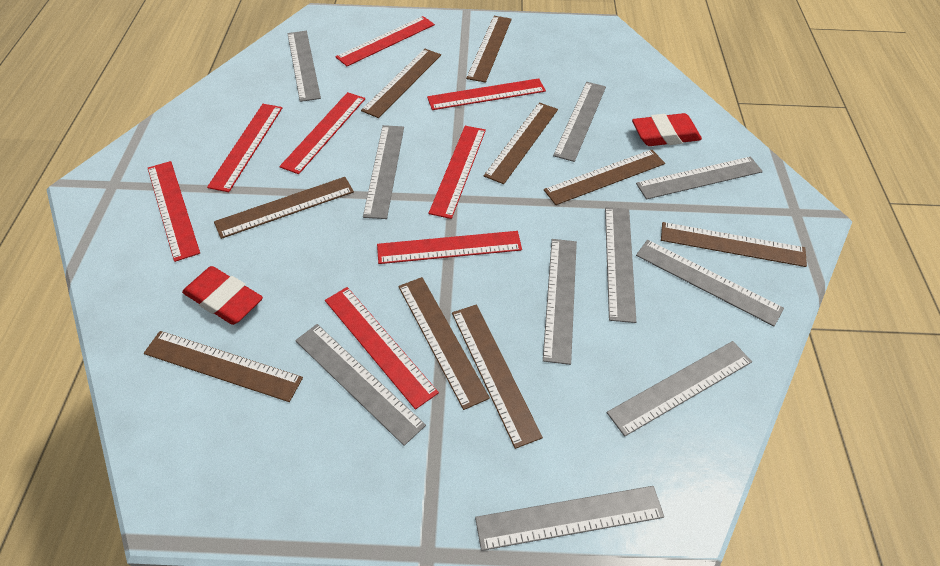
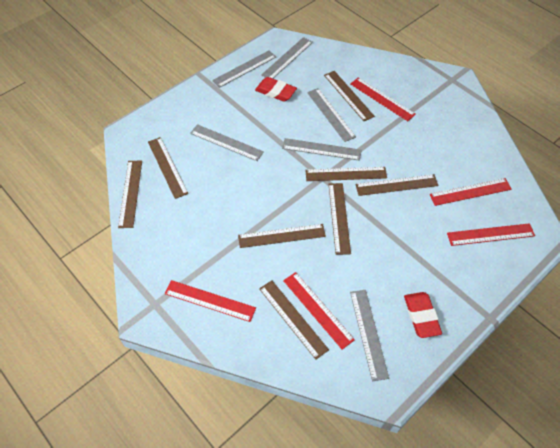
brown ruler: [144,331,303,402] [214,177,354,239] [361,49,441,118] [398,277,490,410] [452,305,543,449] [466,16,512,83] [484,102,558,184] [544,150,665,205] [661,222,807,267] = 9 -> [118,161,142,228] [148,137,188,199] [238,224,326,248] [259,280,329,360] [305,167,387,181] [324,71,375,121] [329,183,351,255] [355,174,438,196] = 8
grey ruler: [287,31,321,102] [295,324,426,446] [363,125,404,219] [475,486,664,551] [543,239,577,365] [553,82,606,162] [605,207,636,323] [607,341,752,437] [636,157,763,199] [636,240,784,326] = 10 -> [190,124,264,161] [212,51,276,88] [261,37,313,78] [282,138,362,161] [307,88,356,142] [350,290,389,381] = 6
red ruler: [148,161,200,262] [207,104,282,192] [279,92,365,174] [325,287,439,410] [336,16,435,66] [377,231,522,264] [427,78,546,110] [429,126,486,219] = 8 -> [165,280,256,322] [283,272,355,350] [350,77,416,121] [430,178,512,206] [447,223,535,246] = 5

